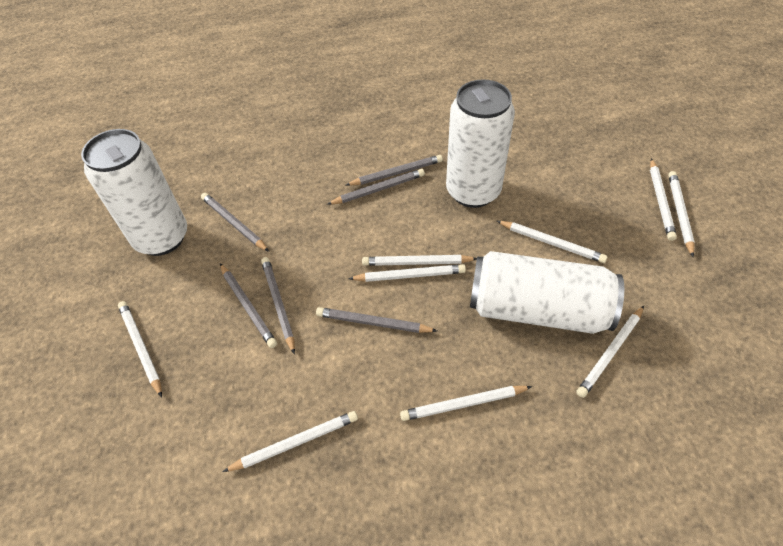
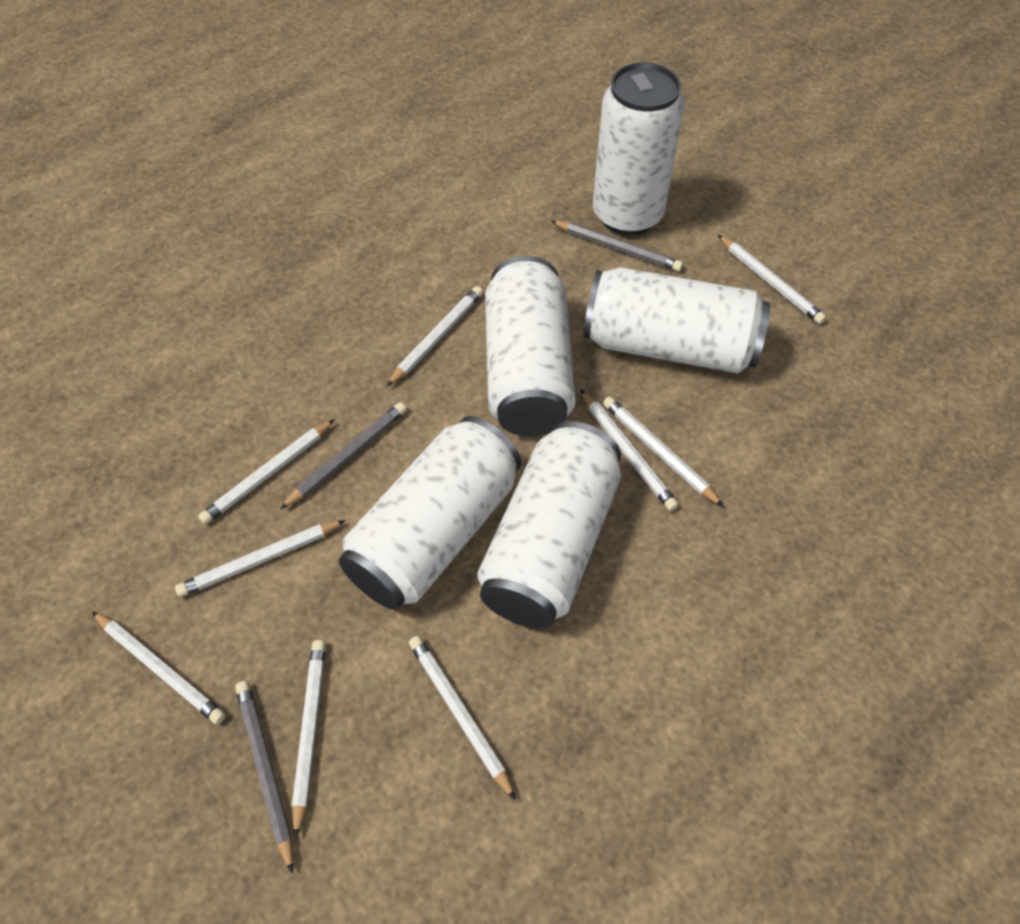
grey pencil: [201,193,269,252] [220,263,277,348] [261,257,295,355] [316,307,437,333] [327,169,425,205] [346,155,443,186] = 6 -> [235,681,293,874] [280,402,407,509] [551,221,683,271] = 3
white can: [81,129,187,256] [446,79,515,208] [470,251,624,334] = 3 -> [339,416,521,610] [477,421,621,628] [485,256,576,436] [584,267,770,373] [593,62,684,235] = 5

